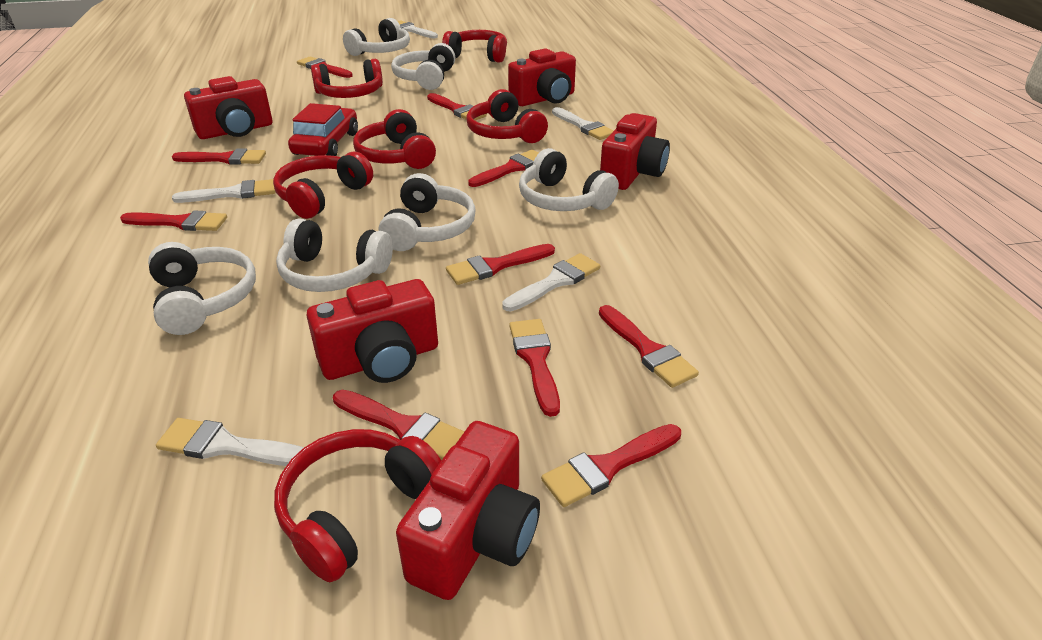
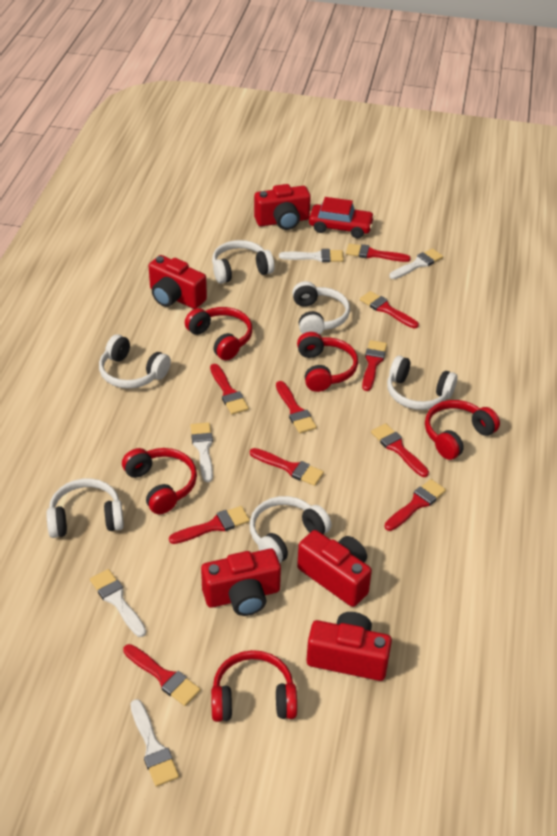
red headphones: [273,152,373,219] [274,429,441,582] [311,59,383,98] [353,109,436,169] [442,30,507,63] [466,89,548,143] = 6 -> [122,448,197,514] [185,307,252,360] [211,650,297,722] [297,332,358,392] [425,400,500,460] = 5

